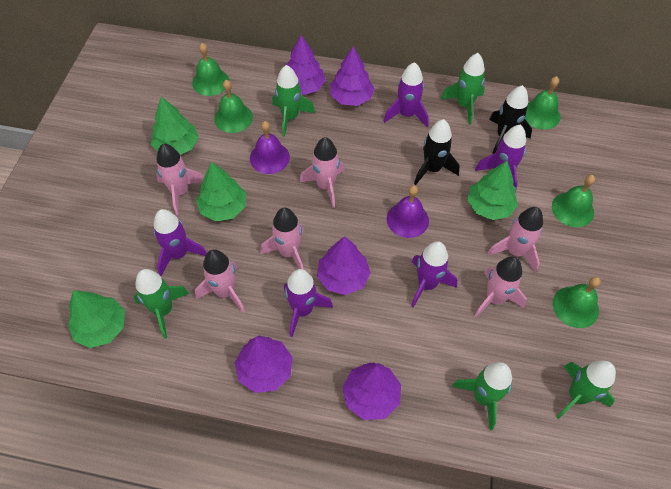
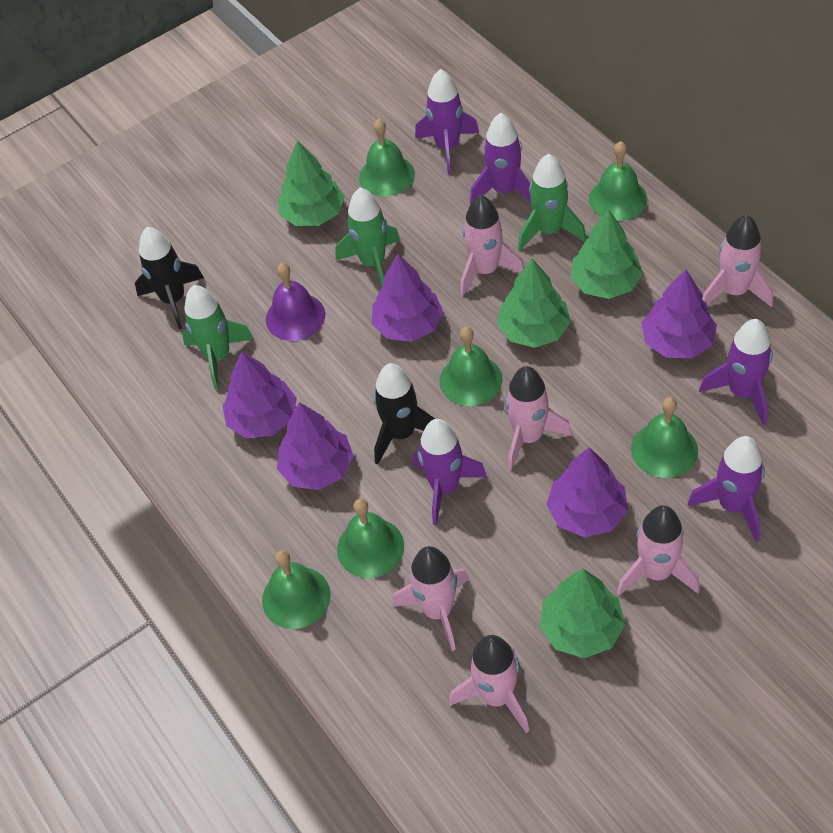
green bell: [192,43,229,96] [214,80,253,133] [525,76,561,129] [552,175,595,227] [553,277,601,328] = 5 -> [262,550,331,629] [337,499,404,578] [359,119,415,197] [440,327,503,406] [589,141,647,221] [631,397,698,478] = 6
green rocket: [134,269,189,339] [272,65,315,137] [441,53,485,125] [452,362,512,430] [557,361,616,419] = 5 -> [182,285,254,390] [335,187,400,287] [518,154,586,250] = 3
purple bell: [250,121,290,174] [387,185,429,238] = 2 -> [266,263,325,341] = 1

